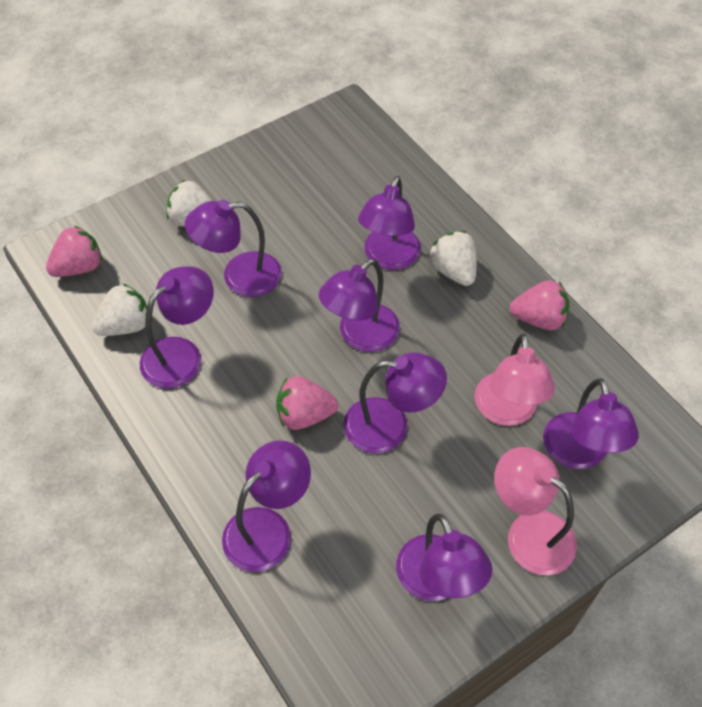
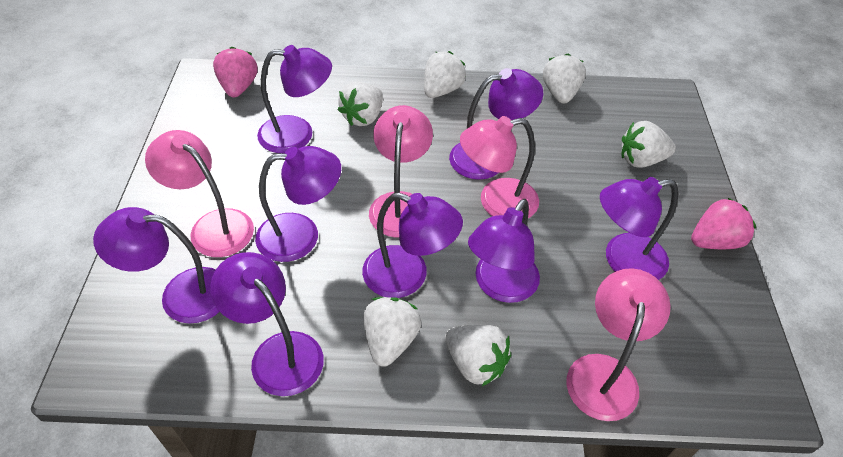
pink lamp: [475,334,555,426] [494,447,577,575] = 2 -> [145,130,254,257] [369,105,433,238] [460,116,539,218] [566,268,671,421] = 4
pink strawberry: [46,226,102,277] [276,376,338,430] [510,280,569,330] = 3 -> [213,47,258,97] [691,198,756,249] = 2
white strawberry: [91,283,147,336] [167,180,213,227] [429,231,477,286] = 3 -> [338,82,383,126] [363,297,422,367] [424,51,466,98] [445,325,511,386] [543,54,586,104] [622,121,676,168] = 6

